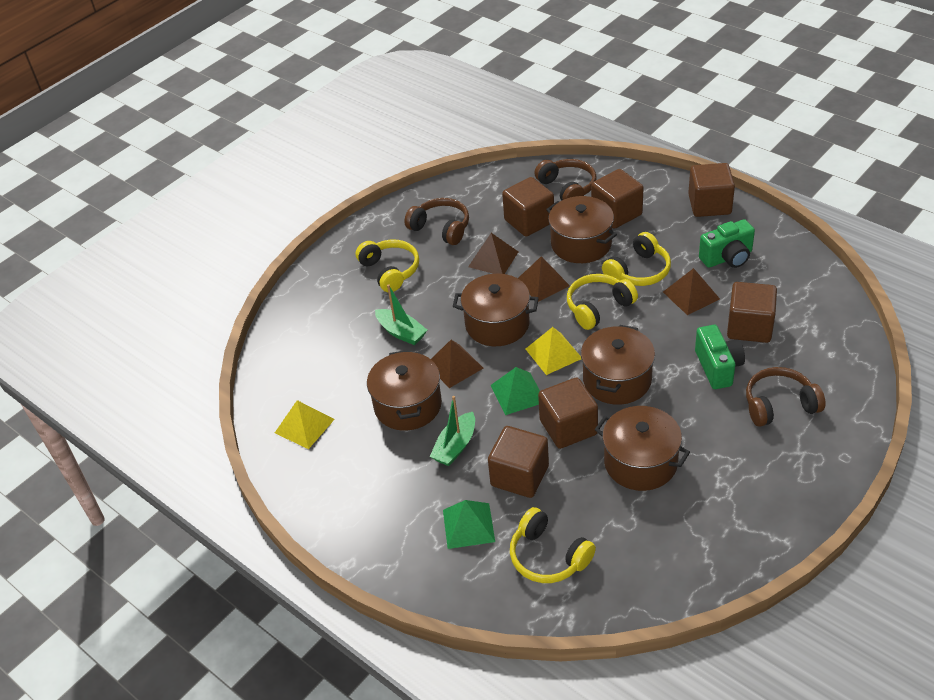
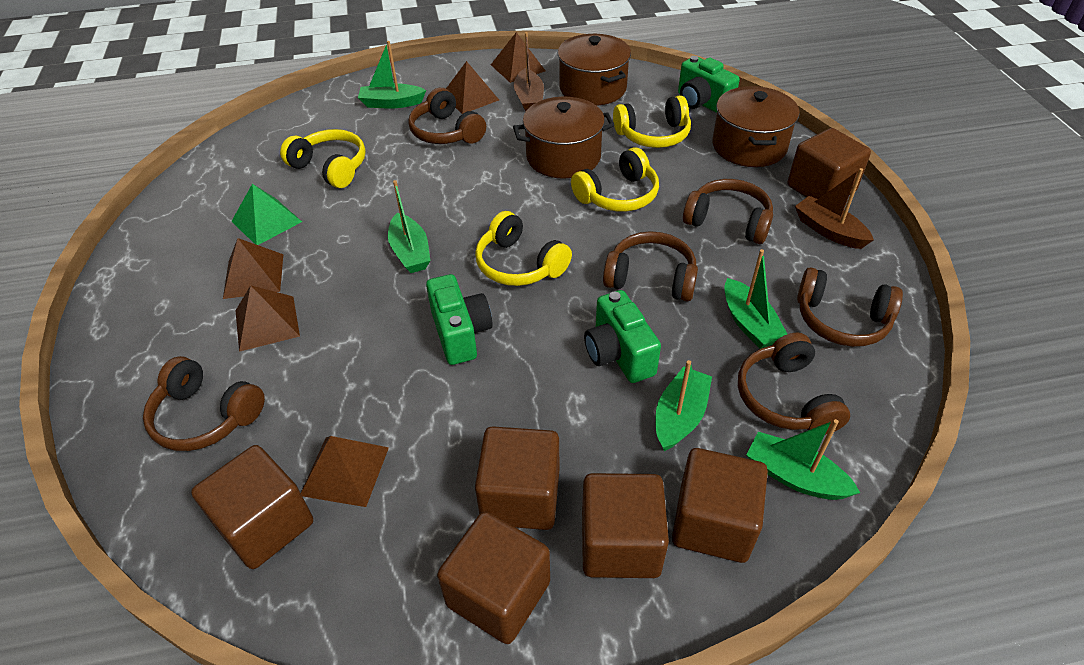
brown boat: none = 0 -> [514,32,544,112] [795,168,874,249] = 2
brown headphones: [404,198,469,245] [534,159,597,201] [746,367,826,427] = 3 -> [143,356,265,451] [408,88,486,144] [603,231,698,301] [683,179,773,244] [738,333,850,435] [797,267,903,347] = 6
brown pot: [367,350,442,431] [453,274,539,346] [546,196,617,263] [581,325,655,405] [595,406,690,491] = 5 -> [513,97,614,179] [558,34,631,106] [712,86,800,167] = 3
brown pyramid: [431,340,483,388] [468,233,518,274] [518,256,570,302] [663,268,720,315] = 4 -> [223,238,283,299] [235,285,300,352] [301,436,389,507] [446,61,499,114] [491,32,545,83] = 5
green boat: [375,284,427,345] [430,396,475,466] = 2 -> [358,41,426,108] [388,180,430,273] [655,360,712,451] [724,249,787,349] [746,419,860,500] = 5
green camera: [695,325,745,389] [699,219,755,268] = 2 -> [426,274,493,365] [584,290,661,383] [678,56,740,113] = 3
green pyramid: [443,500,495,549] [491,367,540,415] = 2 -> [231,184,302,245] = 1
yellow pyramid: [275,400,335,449] [526,327,581,375] = 2 -> none = 0

